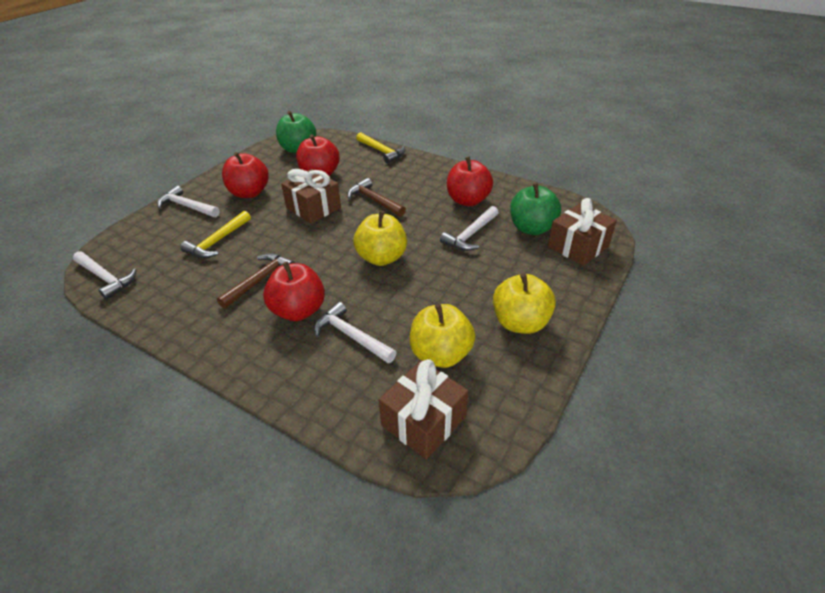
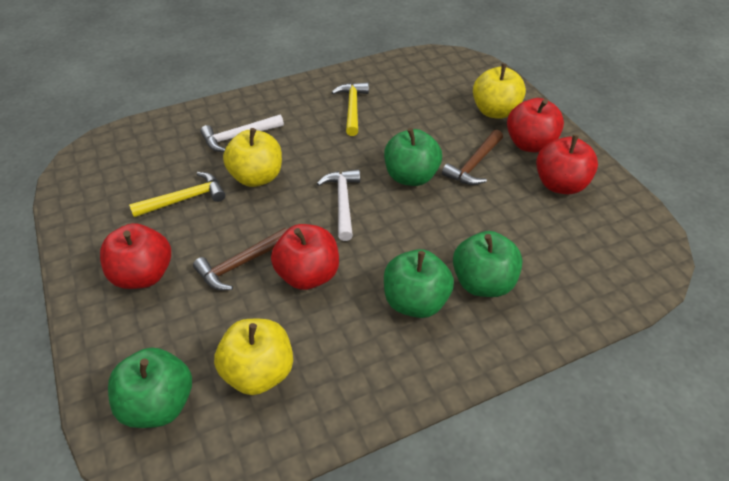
brown gift: [281,169,341,223] [379,359,468,459] [548,198,617,266] = 3 -> none = 0
green apple: [276,111,316,153] [510,183,561,235] = 2 -> [108,348,192,428] [384,128,442,186] [384,249,454,318] [453,231,523,297] = 4
white hammer: [73,251,136,300] [157,185,220,217] [314,302,397,363] [440,206,499,251] = 4 -> [200,114,284,152] [317,169,360,241] = 2

